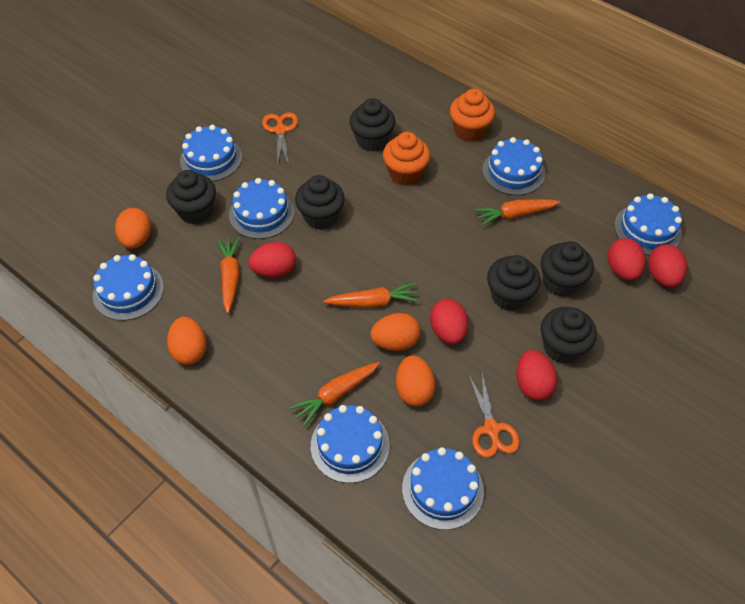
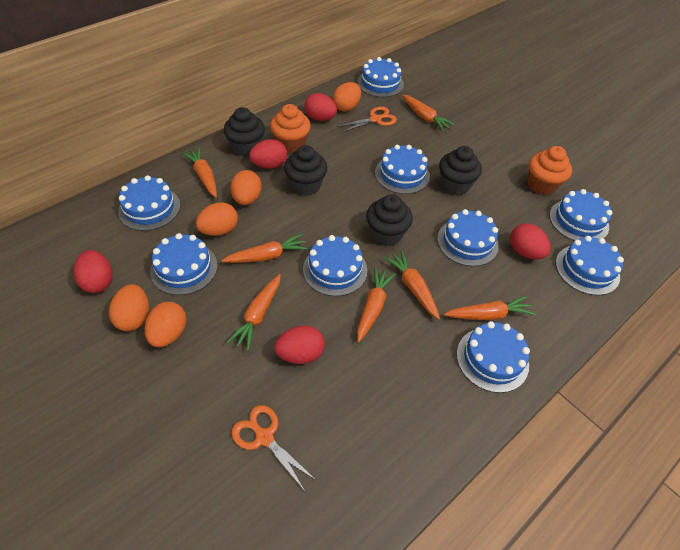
black cupcake: [166,170,216,224] [295,175,345,230] [349,98,395,152] [487,255,541,311] [541,241,594,297] [541,307,597,364] = 6 -> [224,107,265,157] [284,145,328,196] [366,194,413,246] [439,146,482,195] = 4
blue cake: [93,254,164,321] [180,125,242,182] [229,178,294,239] [311,405,390,483] [402,447,484,530] [482,137,546,195] [614,193,682,256] = 7 -> [118,175,180,231] [150,233,217,295] [303,235,367,296] [357,57,404,97] [375,145,430,194] [437,209,499,266] [457,321,530,393] [549,189,612,241] [556,236,624,295] = 9
orange carrot: [217,237,240,313] [289,362,380,427] [323,282,419,308] [474,199,561,226] = 4 -> [182,147,217,198] [221,234,308,263] [227,274,281,351] [357,267,396,342] [384,250,440,320] [402,95,455,131] [444,296,535,320] = 7
orange egg: [115,208,151,249] [167,317,207,365] [370,313,421,351] [396,355,436,406] = 4 -> [109,284,149,331] [144,302,186,347] [196,202,238,236] [231,170,262,205] [333,82,361,112] = 5

